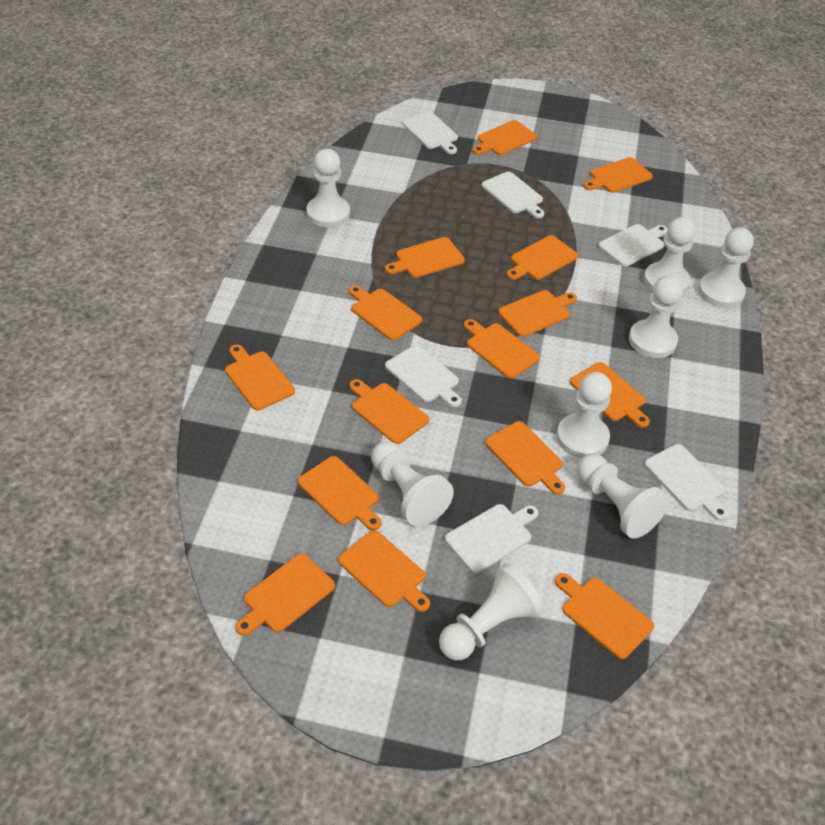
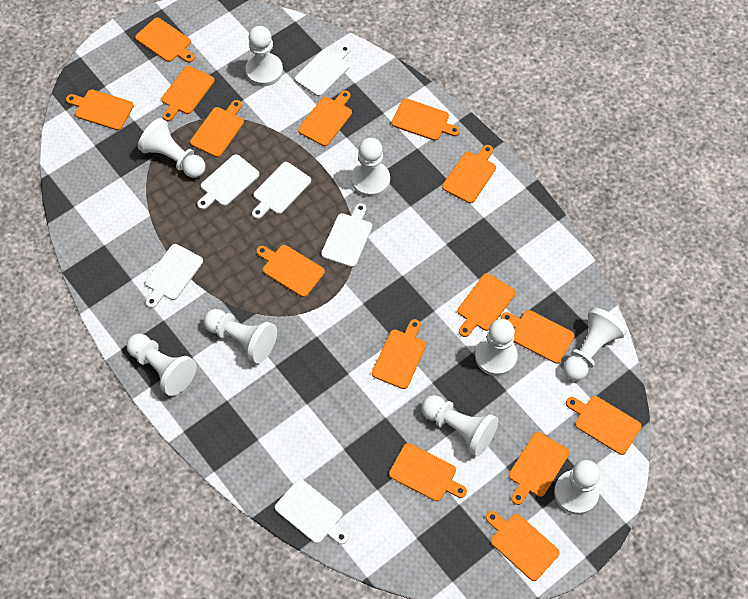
white pawn: [306,149,350,227] [371,441,454,526] [439,563,544,660] [557,372,612,458] [577,454,669,539] [629,275,683,358] [644,217,696,294] [698,227,754,308] = 8 -> [127,334,197,396] [138,118,206,178] [204,309,277,363] [245,26,283,86] [351,138,390,197] [421,395,498,457] [475,319,518,376] [554,460,600,515] [563,307,627,381] = 9

